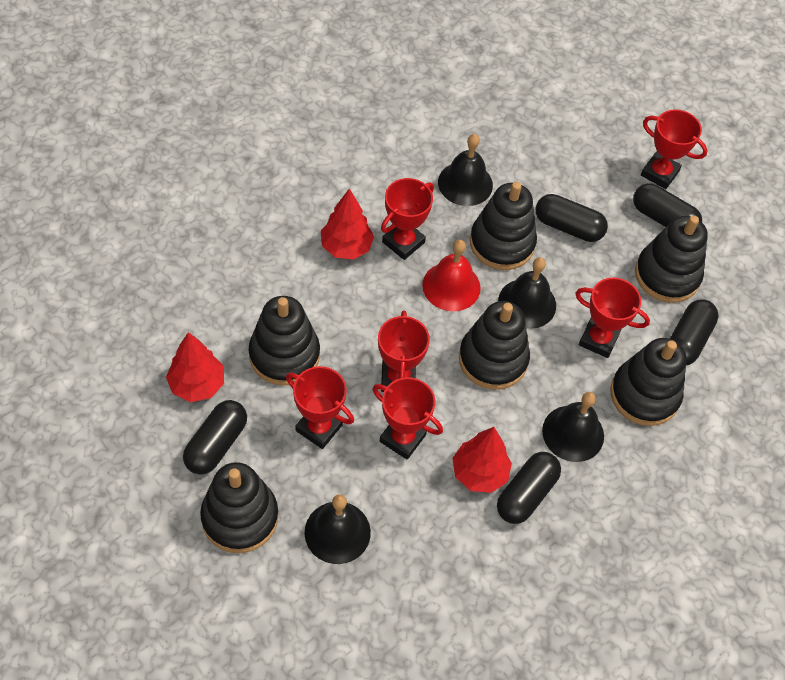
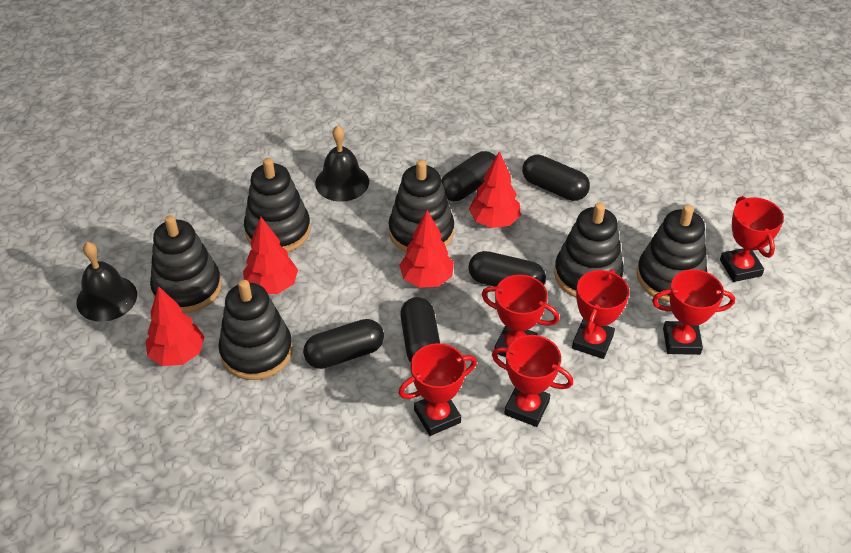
black bell: [304,494,371,564] [438,134,493,206] [498,257,556,329] [542,392,604,462] = 4 -> [76,242,137,322] [315,125,369,202] = 2
red bell: [422,240,481,311] = 1 -> none = 0
red tree: [166,332,224,402] [321,188,374,259] [452,427,512,493] = 3 -> [146,286,204,366] [243,217,298,294] [399,210,454,288] [469,151,521,228] = 4

